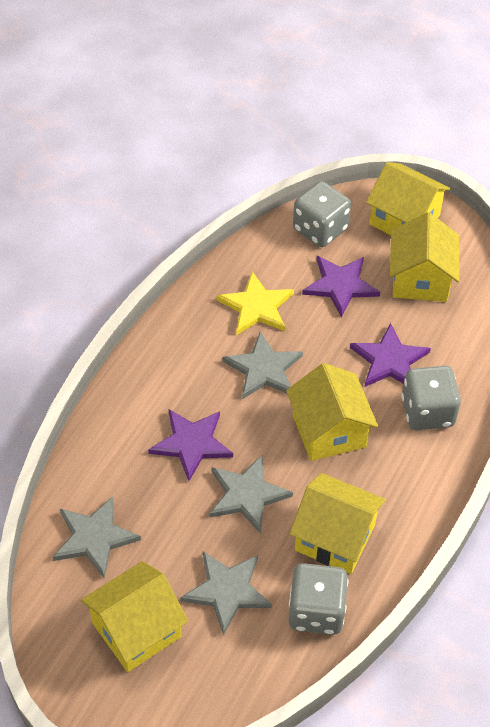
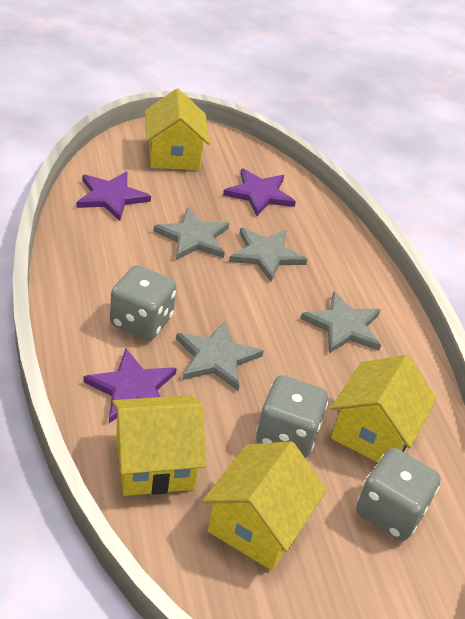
yellow house: [81,561,189,672] [286,363,378,461] [289,473,386,574] [366,162,451,235] [390,212,459,302] = 5 -> [112,395,207,496] [145,89,210,170] [202,441,327,570] [331,355,437,462] = 4
yellow star: [217,271,294,335] = 1 -> none = 0

